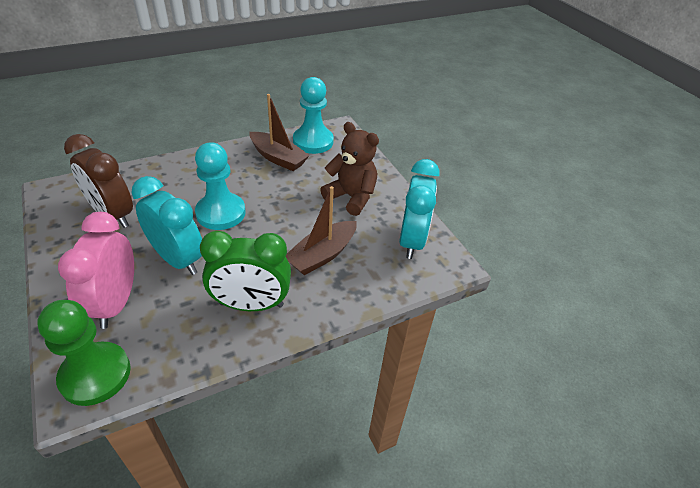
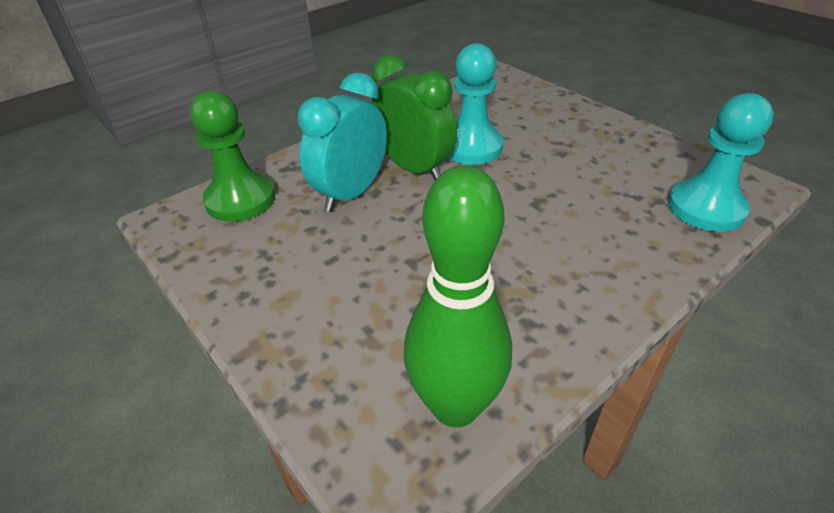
brown boat: [249,94,310,171] [286,186,357,275] = 2 -> none = 0
brown clock: [64,134,133,228] = 1 -> none = 0
brown teddy bear: [320,122,379,216] = 1 -> none = 0
green bowling pin: none = 0 -> [404,165,512,427] = 1
pink clock: [58,212,134,329] = 1 -> none = 0
turquoise clock: [131,176,202,275] [399,159,440,259] = 2 -> [298,73,387,212] = 1

